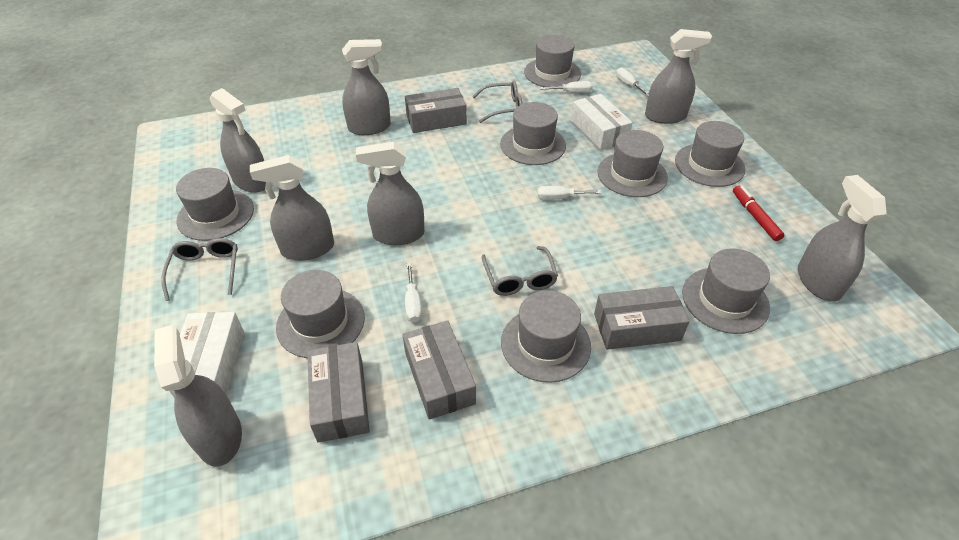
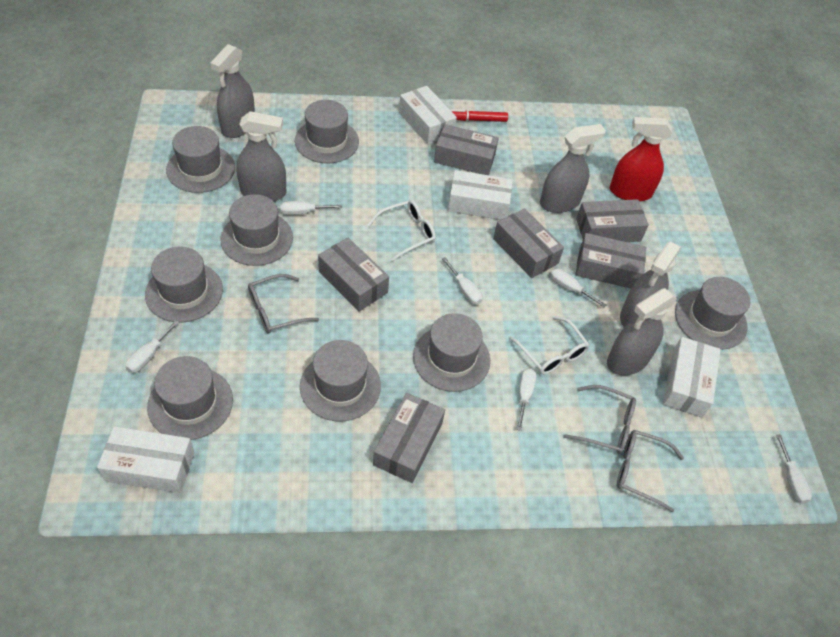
grey box: [307,342,370,443] [402,320,476,420] [405,88,467,133] [594,286,690,350] = 4 -> [318,238,389,311] [373,393,445,483] [434,124,499,175] [493,208,564,278] [575,233,646,288] [576,199,649,242] = 6
grey spray bottle: [154,325,242,467] [210,88,266,193] [250,155,334,261] [342,39,391,135] [356,142,425,245] [645,29,712,124] [798,175,887,302] = 7 -> [210,44,255,138] [236,111,286,201] [540,124,606,213] [607,288,677,376] [620,241,681,328] = 5
red spray bottle: none = 0 -> [610,117,672,202] = 1
white box: [169,312,244,398] [571,94,633,151] = 2 -> [97,426,195,493] [399,86,457,145] [448,170,513,220] [663,337,721,418] = 4
white glasses: none = 0 -> [367,200,436,261] [509,316,589,375] = 2
white screwdriver: [405,263,422,323] [537,186,601,200] [540,81,593,93] [616,68,649,96] = 4 -> [125,320,180,373] [280,201,342,215] [442,257,483,305] [516,368,536,431] [550,268,606,308] [776,435,812,503] = 6

